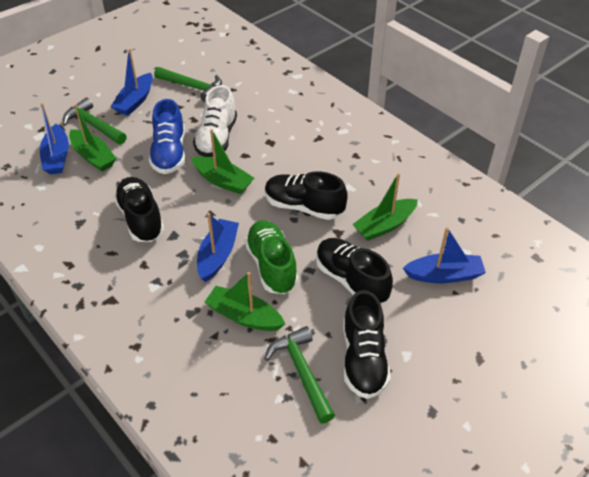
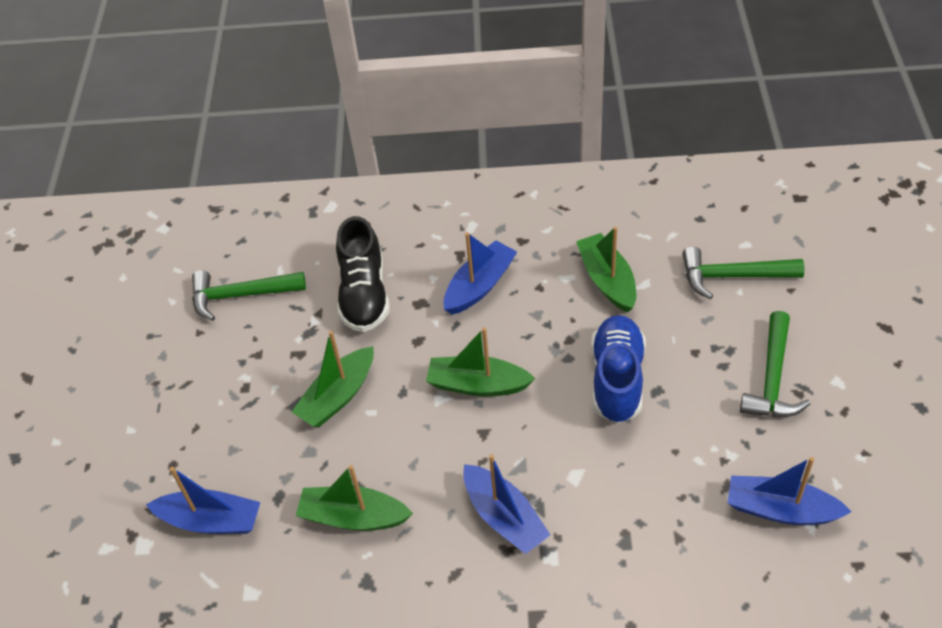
black shoe: [114,177,164,242] [265,171,348,220] [316,238,393,303] [343,290,391,399] = 4 -> [336,216,390,332] = 1
green shoe: [245,220,298,294] = 1 -> none = 0
white shoe: [193,85,237,157] = 1 -> none = 0

